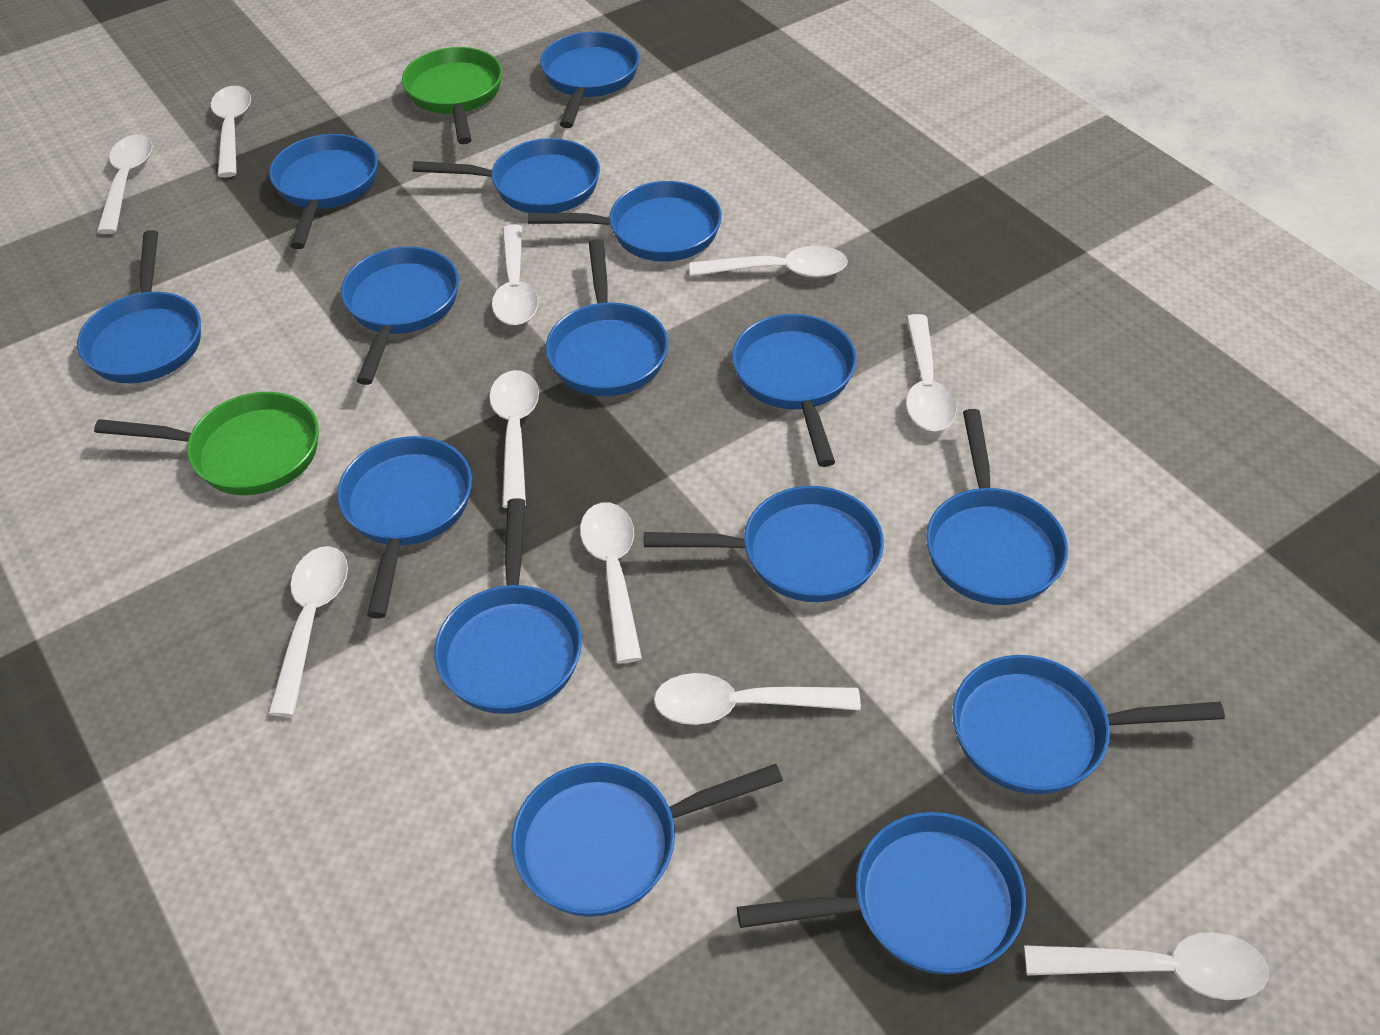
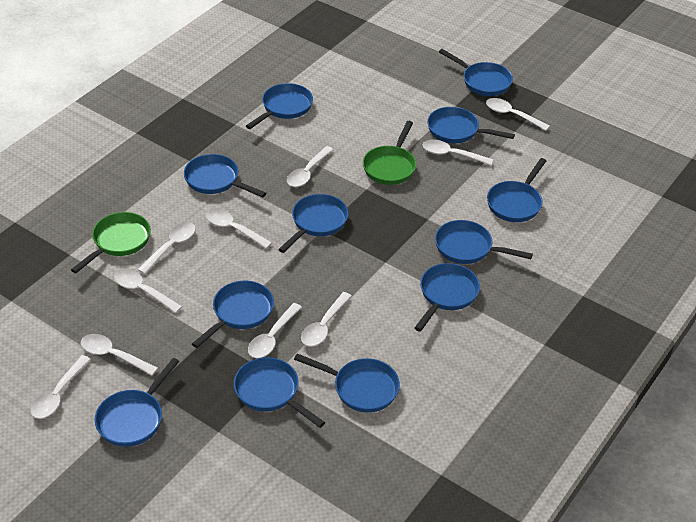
blue pan: [77,230,201,383] [269,134,378,249] [337,436,472,618] [341,247,459,385] [412,138,600,213] [434,498,582,714] [512,762,783,917] [528,181,722,261] [540,31,639,128] [546,239,668,396] [644,486,884,602] [732,314,857,467] [737,812,1026,975] [926,409,1068,605] [952,655,1225,794] = 15 -> [95,358,179,447] [184,154,266,197] [192,281,274,348] [234,357,325,428] [246,83,313,129] [278,194,349,253] [294,354,400,413] [414,263,480,332] [427,107,515,143] [435,220,533,264] [439,49,513,96] [487,158,546,222] = 12

